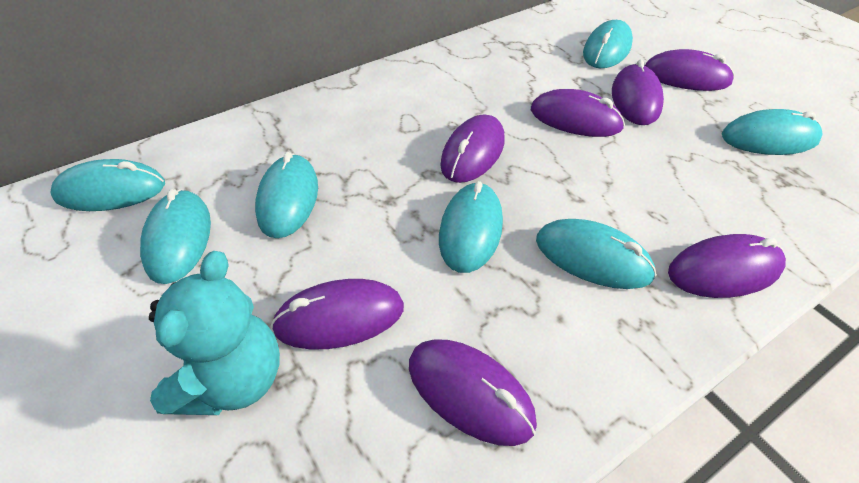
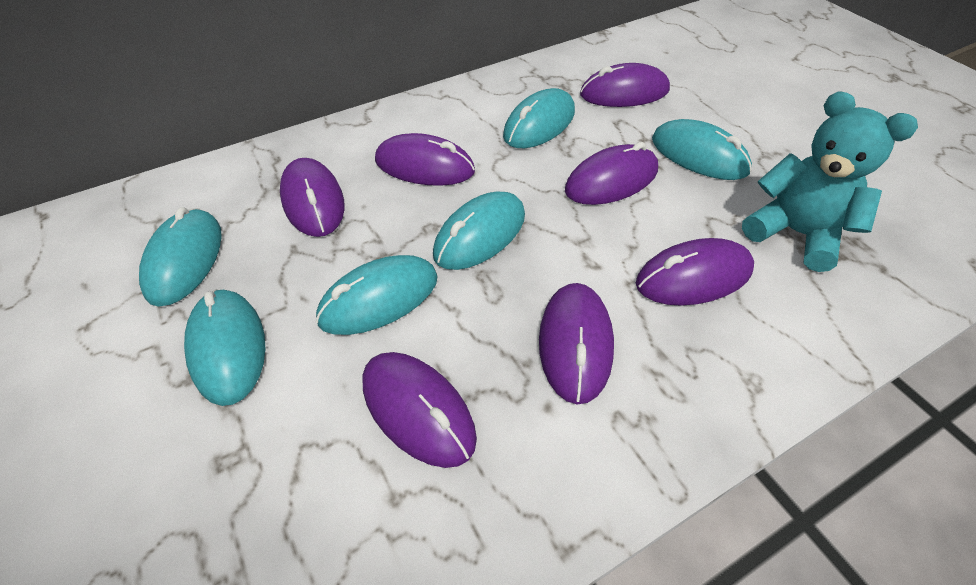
turquoise mouse: [50,159,165,211] [140,189,211,284] [255,152,318,238] [439,181,503,273] [536,219,657,289] [583,20,633,68] [722,109,823,155] = 7 -> [139,207,222,307] [184,289,266,406] [316,255,438,335] [433,192,525,270] [503,88,575,148] [652,119,752,180] = 6

